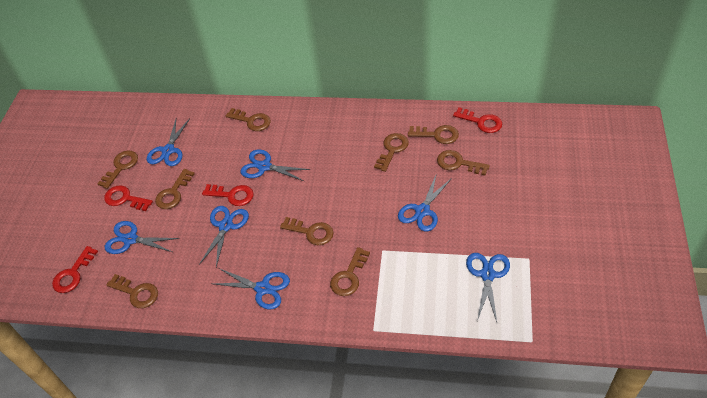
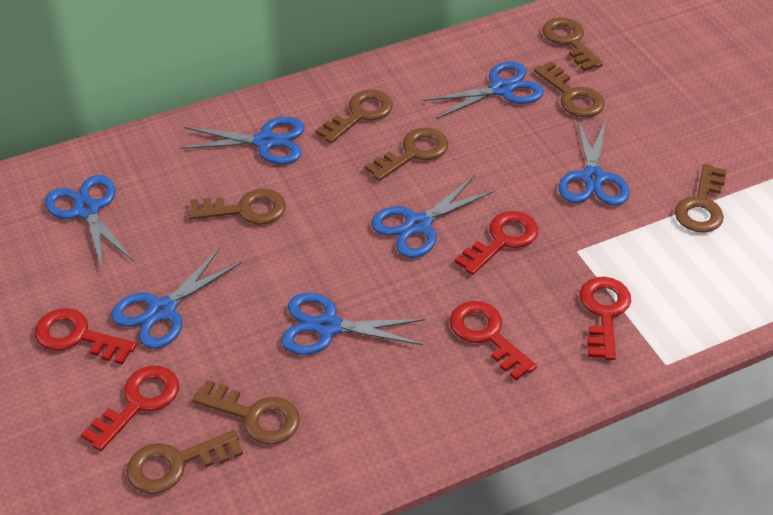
brown key: [97,151,138,189] [106,274,158,308] [155,169,195,209] [226,108,271,131] [280,217,334,245] [330,247,370,296] [374,133,409,172] [408,125,459,144] [437,150,490,175] = 9 -> [126,430,243,494] [188,189,286,225] [192,380,300,444] [315,90,393,143] [365,128,448,181] [534,61,605,117] [542,17,603,71] [675,164,727,233] = 8
red key: [52,246,98,293] [104,185,153,211] [202,184,254,206] [453,107,502,133] = 4 -> [35,308,137,365] [81,366,179,451] [450,301,537,380] [455,211,538,275] [580,277,631,360] = 5

